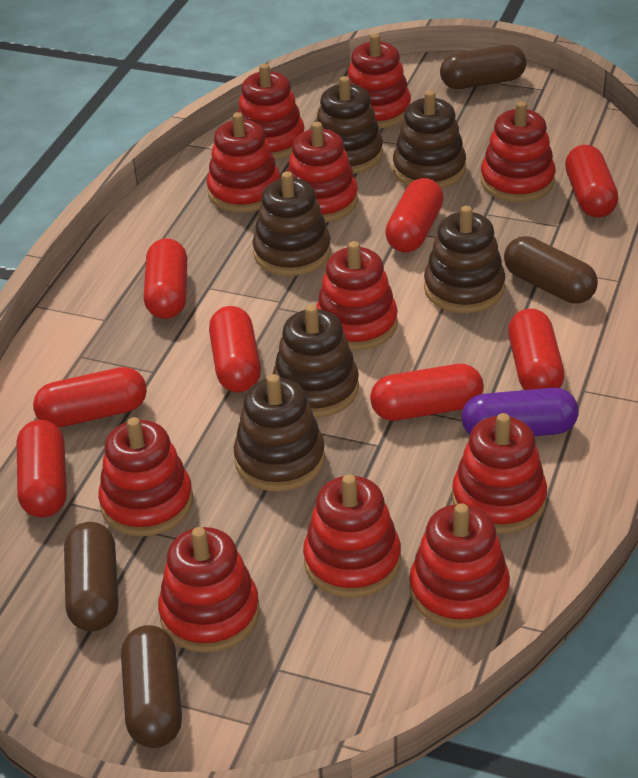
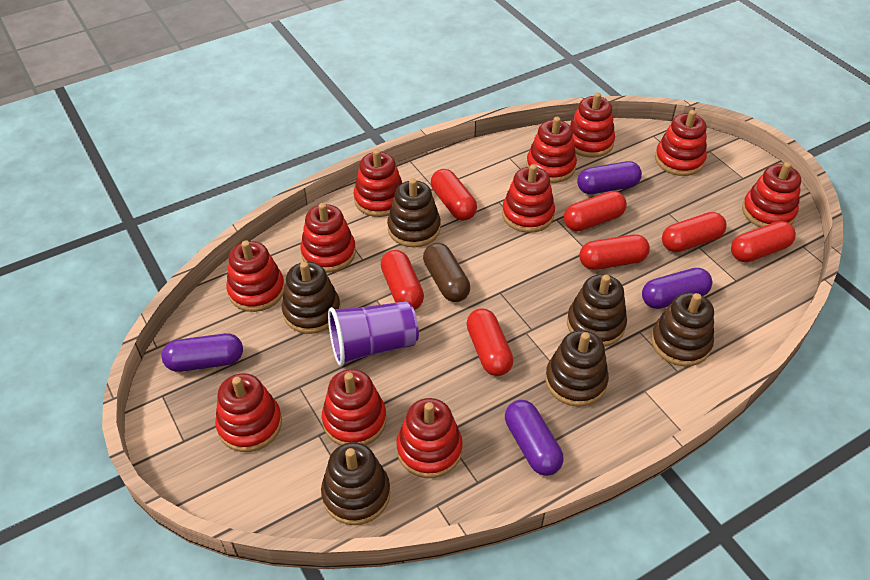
brown capsule: [64,522,118,631] [121,625,182,748] [440,45,526,89] [504,236,598,304] = 4 -> [423,243,470,302] = 1
purple capsule: [462,388,579,436] = 1 -> [162,333,243,372] [505,400,564,476] [577,161,642,194] [642,268,712,309] = 4
purple cup: none = 0 -> [328,301,419,366] = 1
red capsule: [17,420,67,517] [33,367,147,428] [144,238,187,319] [209,306,261,392] [370,364,484,421] [385,178,444,253] [508,308,564,390] [565,145,618,218] = 8 -> [381,250,424,310] [431,169,477,221] [466,308,513,376] [564,191,627,231] [579,234,650,270] [662,212,727,252] [731,221,796,262] = 7

